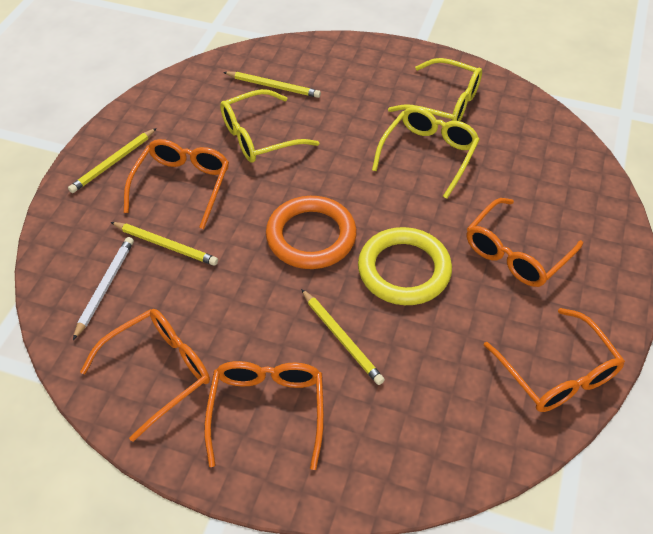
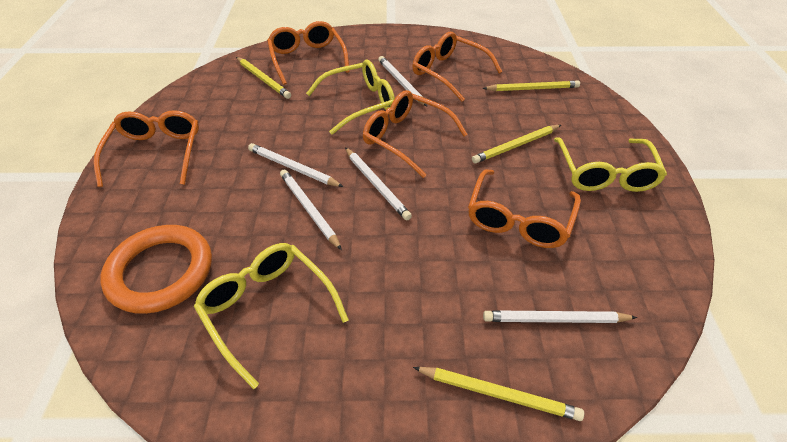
white pencil: [73,237,134,340] = 1 -> [248,143,343,187] [280,169,342,250] [345,147,412,220] [378,56,427,106] [483,310,637,323] = 5
yellow ring: [358,227,452,305] = 1 -> none = 0

